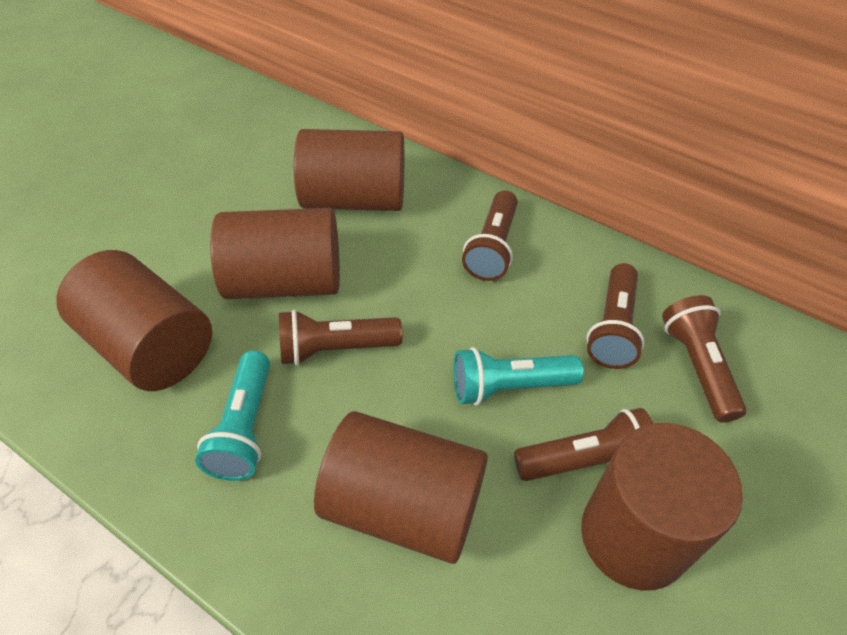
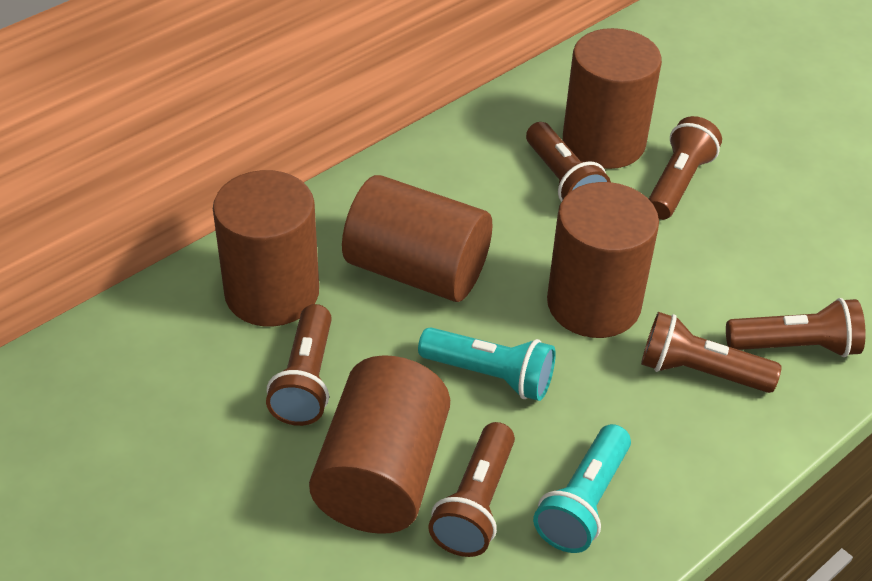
brown flashlight: [279,310,402,366] [462,190,518,281] [514,408,653,481] [586,263,645,369] [662,295,747,422] = 5 -> [266,304,332,426] [428,422,515,557] [526,122,611,202] [641,312,782,393] [649,116,722,220] [726,298,866,357] = 6

